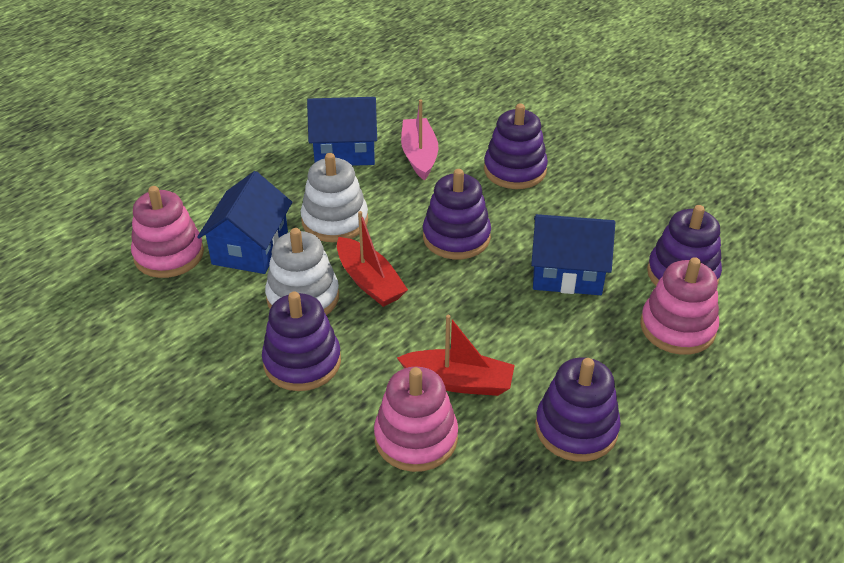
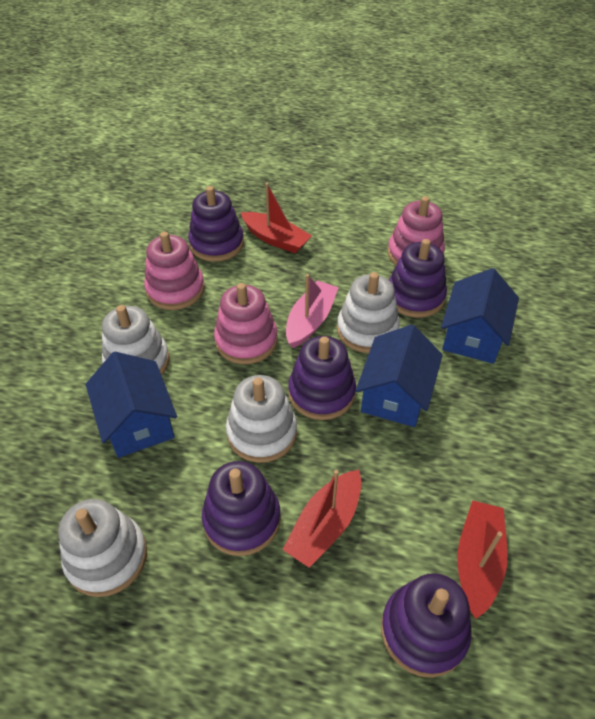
red boat: [337,211,408,307] [397,315,515,396] = 2 -> [241,183,312,254] [283,470,361,568] [457,500,508,619] = 3
white stacking toy: [265,228,339,315] [301,153,368,242] = 2 -> [58,499,147,597] [102,305,170,376] [226,375,297,463] [337,272,400,353] = 4

